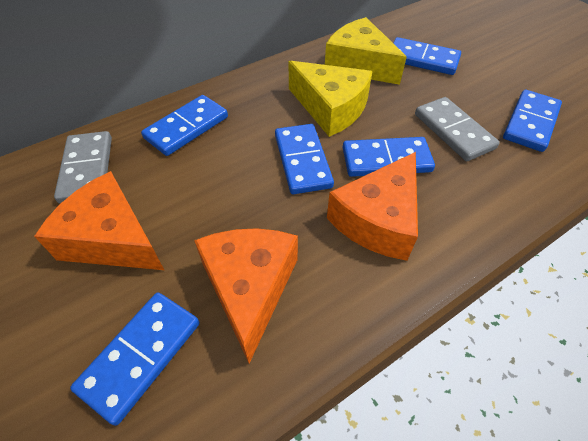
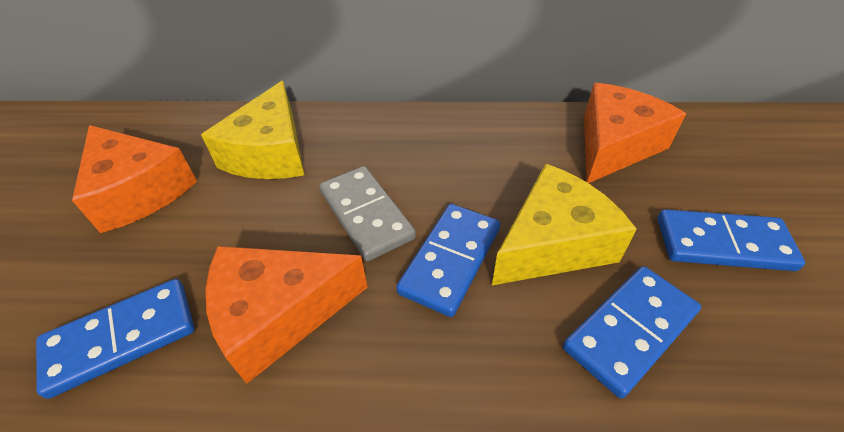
blue domino: [70,292,199,426] [141,95,228,156] [275,124,334,194] [343,137,435,177] [393,37,461,75] [503,90,562,152] = 6 -> [36,279,195,399] [396,204,500,317] [563,266,701,398] [658,209,805,271] = 4
grey domino: [54,131,112,204] [415,97,500,161] = 2 -> [319,166,416,261] = 1

